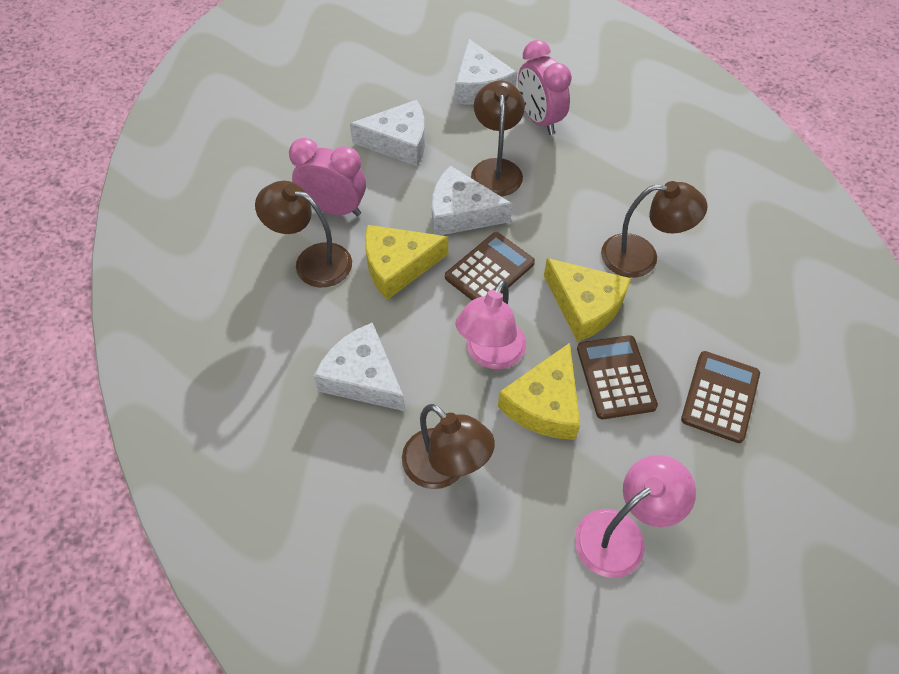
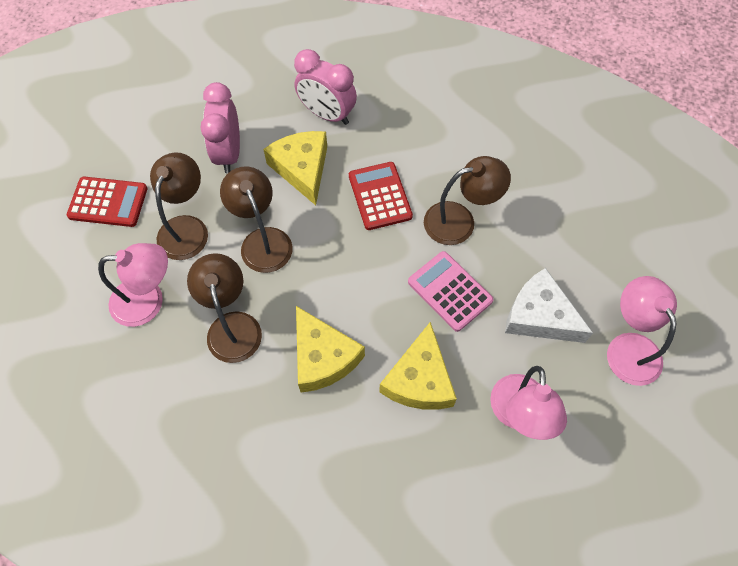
brown calculator: [445,232,535,300] [577,335,658,419] [681,351,760,443] = 3 -> none = 0
pink calculator: none = 0 -> [408,251,494,332] = 1
pink lamp: [455,280,526,369] [575,455,696,578] = 2 -> [98,243,168,327] [490,366,567,440] [607,276,677,386] = 3
red calculator: none = 0 -> [67,176,147,227] [349,162,413,230] = 2
white cheese: [314,322,405,411] [350,100,425,166] [432,166,512,235] [455,39,517,105] = 4 -> [505,268,593,343] = 1

